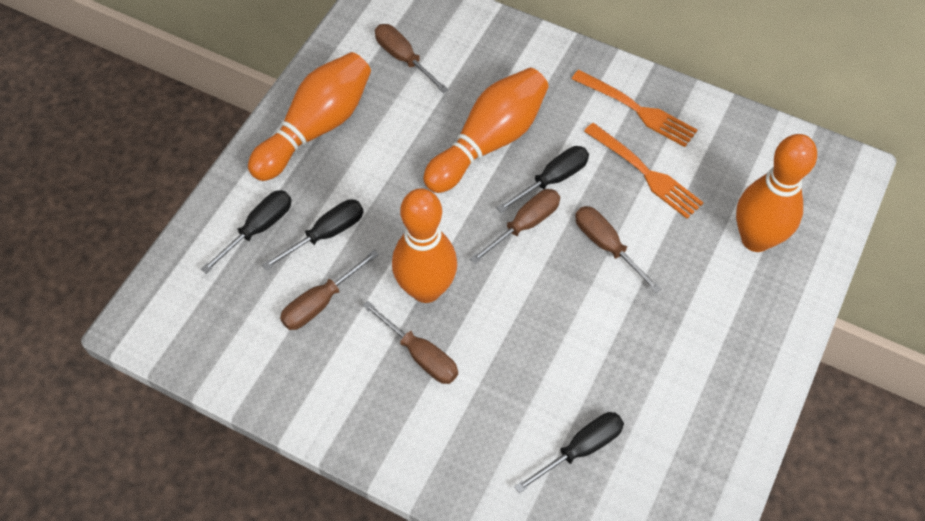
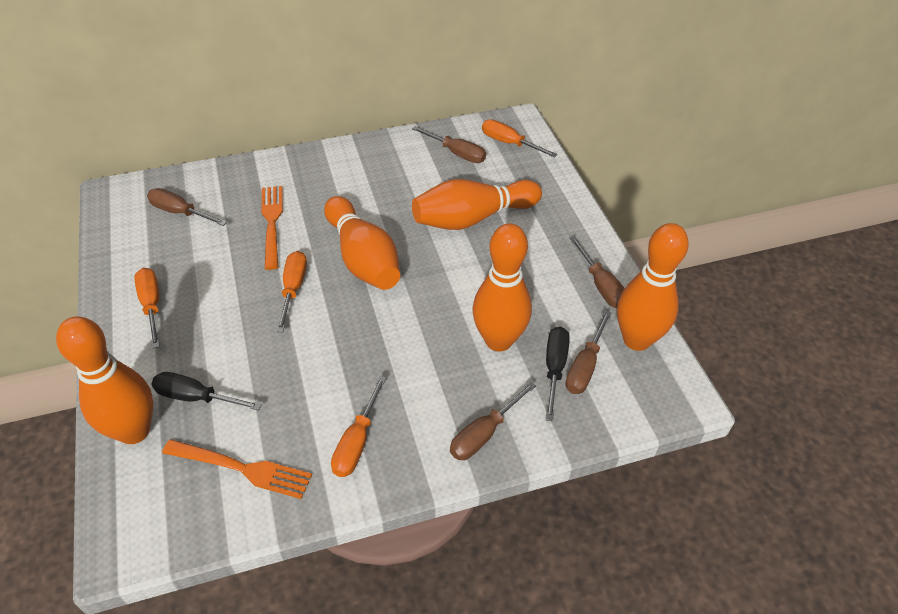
black screwdriver: [201,190,292,273] [262,199,364,270] [497,146,589,213] [514,412,624,493] = 4 -> [151,372,262,411] [546,327,570,421] = 2
orange bowling pin: [248,52,371,181] [392,188,457,303] [423,68,549,193] [736,134,817,252] = 4 -> [56,316,153,444] [324,196,400,290] [412,179,542,230] [472,223,532,351] [617,223,689,351] = 5
orange screwdriver: none = 0 -> [134,268,160,348] [276,251,307,332] [331,376,386,477] [482,119,557,158] = 4

